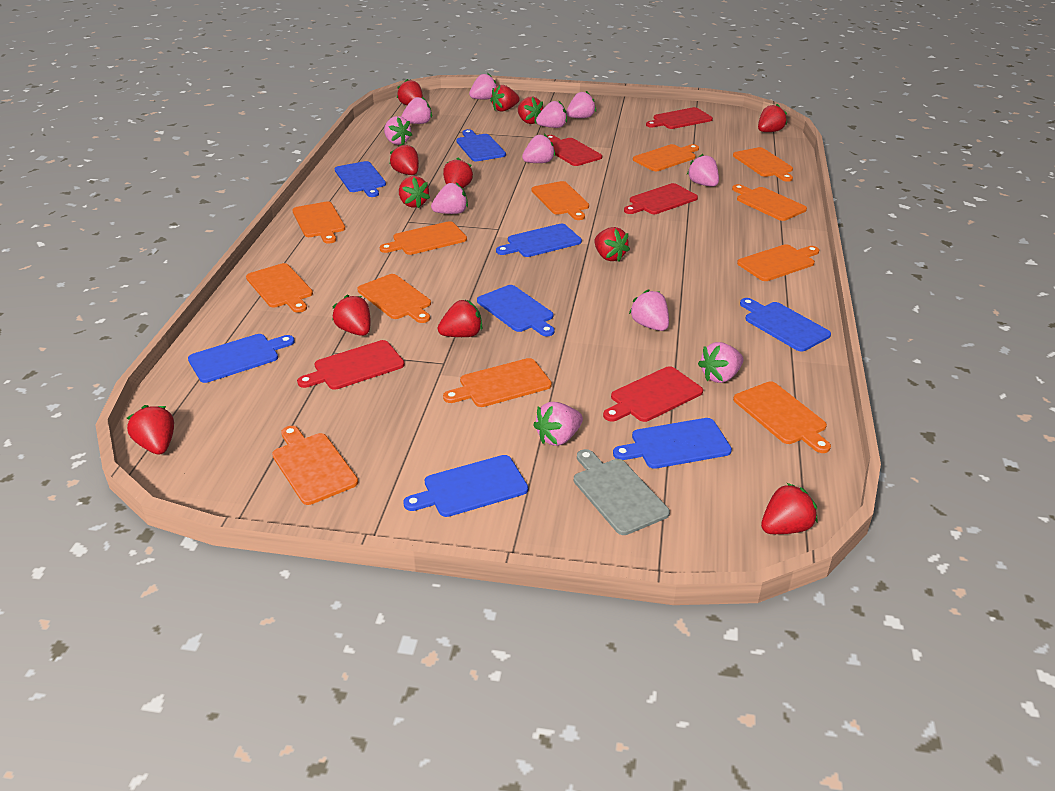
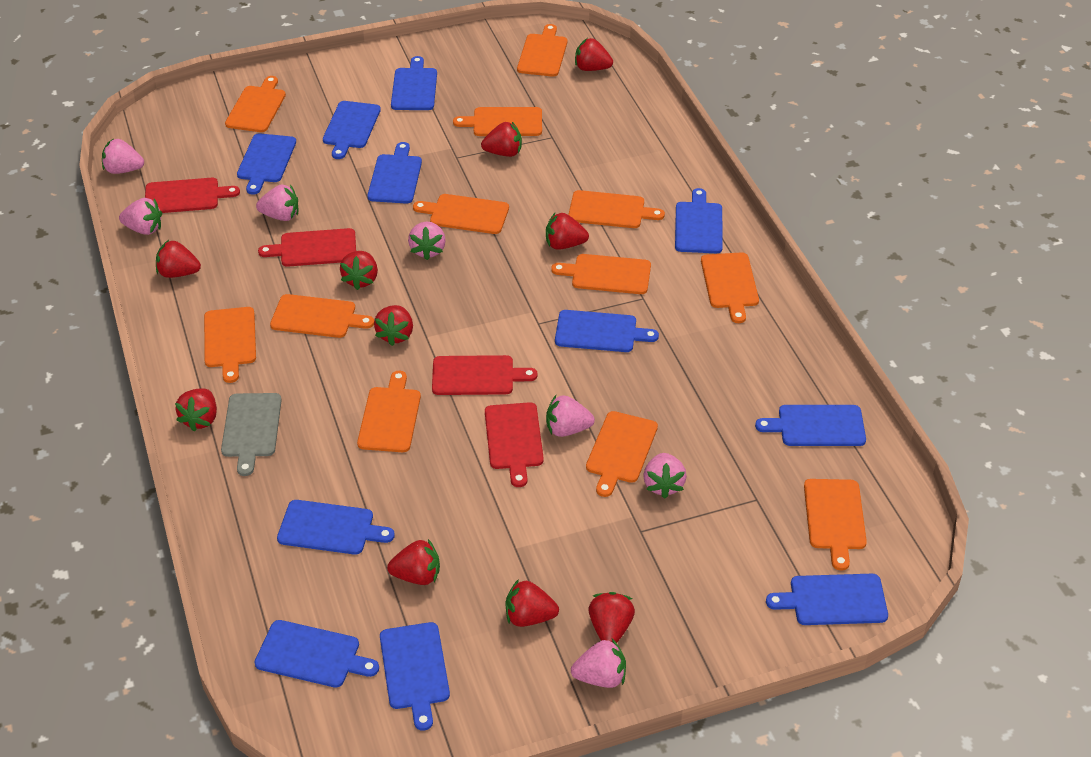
blue cutting board: [188,334,295,383] [335,161,386,197] [403,455,528,517] [456,129,506,161] [477,285,555,336] [496,224,582,257] [613,418,732,469] [740,298,831,352] = 8 -> [237,133,296,195] [254,620,379,688] [277,500,395,555] [323,101,381,159] [367,142,422,204] [380,622,450,731] [391,56,437,110] [555,310,659,352] [675,188,723,253] [755,405,866,446] [766,574,888,625] = 11
pink strawberry: [384,116,412,145] [401,96,432,124] [431,183,468,214] [469,73,497,99] [522,134,555,163] [533,402,583,446] [536,100,567,128] [566,91,596,118] [629,289,669,331] [687,154,719,187] [698,342,743,383] = 11 -> [102,138,144,174] [119,198,162,235] [256,185,298,221] [408,222,446,260] [546,395,595,437] [571,639,626,688] [643,453,687,499] = 7
red cutting board: [297,340,405,390] [547,135,602,166] [603,366,703,422] [624,183,698,214] [646,107,713,129] = 5 -> [145,178,240,213] [258,228,356,267] [432,355,538,395] [485,402,544,487] = 4
red strawberry: [127,405,174,455] [332,294,371,336] [390,143,419,175] [397,79,423,105] [399,176,430,208] [438,300,482,337] [443,158,473,189] [490,85,520,112] [518,97,543,124] [594,227,630,262] [758,104,787,132] [761,483,818,534] = 12 -> [156,240,201,278] [175,389,217,432] [340,251,378,290] [374,305,413,346] [387,539,440,585] [481,122,522,157] [506,579,559,627] [546,213,589,250] [575,38,613,71] [588,592,635,643] = 10

